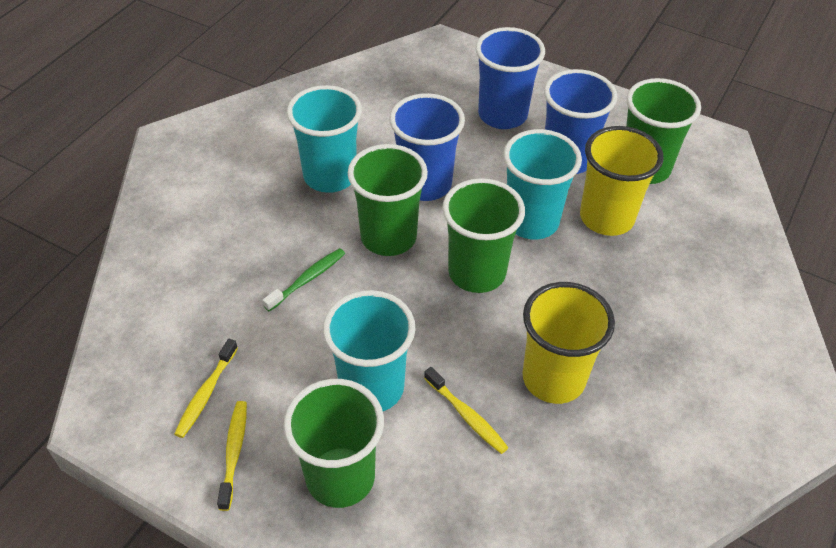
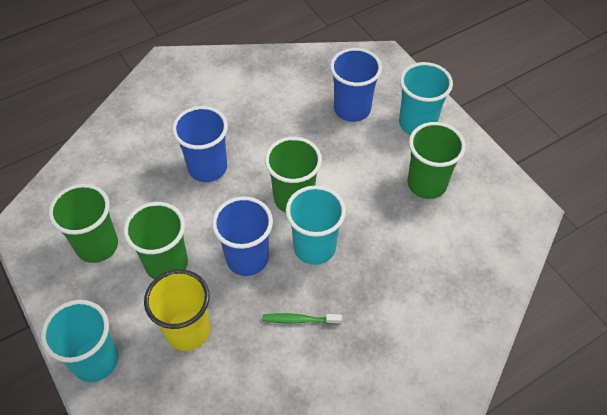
yellow cup: [523,282,615,404] [580,126,664,236] = 2 -> [144,269,210,351] = 1
yellow toothbrush: [174,339,238,438] [217,401,247,511] [424,367,509,454] = 3 -> none = 0

